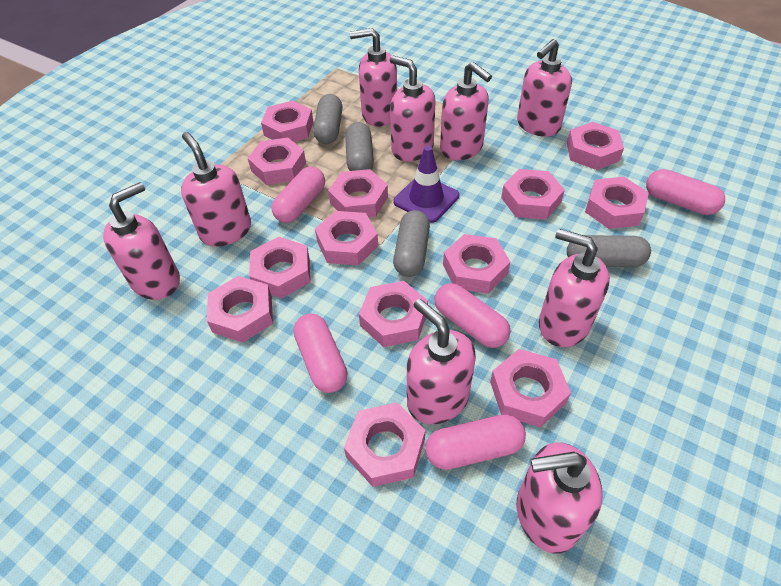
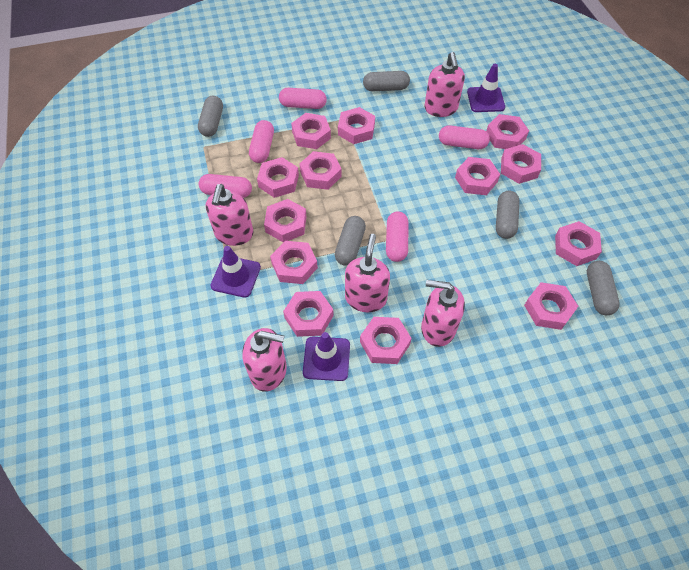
grey capsule: [313,94,342,144] [345,122,374,171] [393,210,430,277] [567,235,651,267] = 4 -> [198,96,223,137] [335,216,366,266] [363,71,410,91] [496,191,520,239] [587,261,620,315] = 5
pink soap dispenser: [103,182,180,300] [181,132,251,247] [350,28,397,127] [390,56,435,162] [407,299,476,424] [440,62,492,160] [517,39,572,137] [517,442,603,554] [539,229,610,347] = 9 -> [206,184,253,246] [242,328,287,392] [345,234,390,312] [421,280,465,347] [424,52,465,117] = 5
purple traffic cone: [393,146,459,223] = 1 -> [210,246,261,298] [303,332,350,381] [467,64,505,112] = 3

